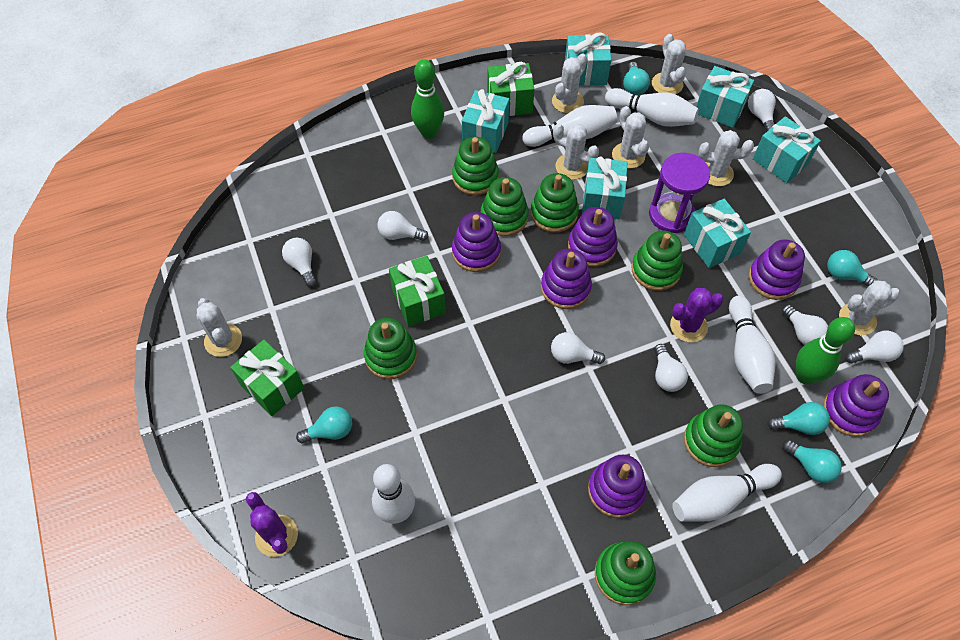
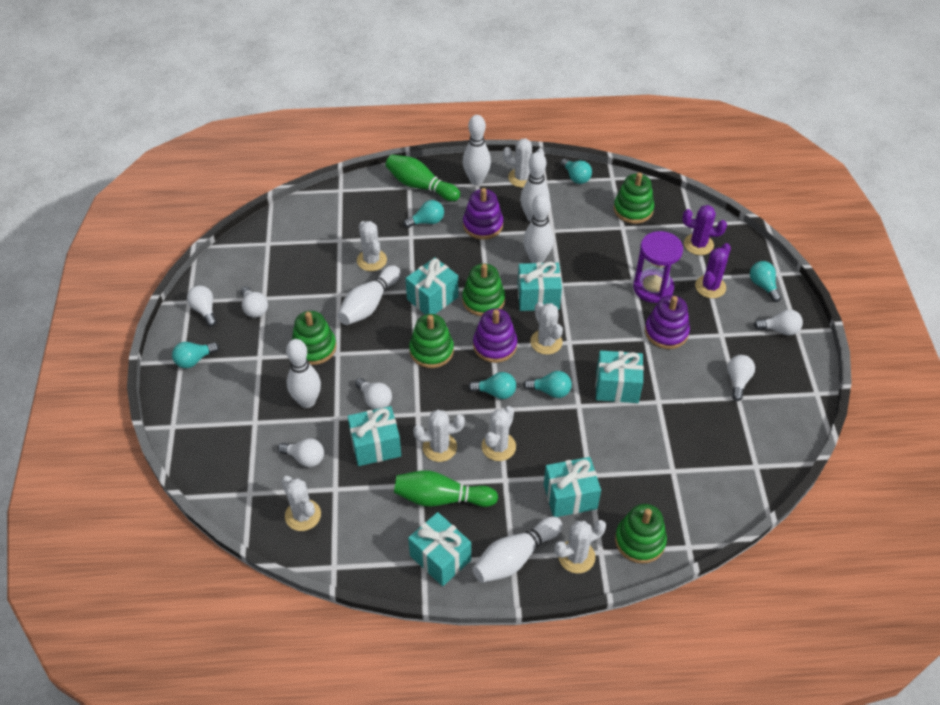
green gift: [230,340,304,416] [389,256,446,327] [487,62,534,116] = 3 -> none = 0
green stacking toy: [364,318,417,379] [452,137,499,195] [481,177,529,236] [530,173,579,232] [595,541,656,605] [632,230,683,291] [684,404,743,467] = 7 -> [292,311,336,365] [409,314,454,368] [462,264,505,316] [614,172,654,224] [615,504,667,564] = 5
purple stacking toy: [452,212,501,272] [541,249,592,309] [568,207,618,267] [588,455,647,518] [748,239,805,300] [823,374,889,437] = 6 -> [463,188,503,240] [473,308,517,363] [645,295,690,349] = 3
turquoise light bulb: [296,406,352,444] [623,62,650,95] [767,402,830,435] [782,440,842,483] [827,250,878,286] = 5 -> [172,342,219,368] [403,200,444,228] [468,372,516,399] [523,371,572,398] [560,159,592,184] [750,261,781,302] = 6
white bowling pin: [372,464,415,524] [523,105,617,147] [605,88,699,127] [672,464,782,522] [729,296,776,394] = 5 -> [286,339,321,408] [337,265,400,325] [463,115,491,185] [472,517,562,583] [520,152,550,222] [523,194,554,263] = 6
white light bulb: [282,238,316,287] [377,211,429,241] [551,332,605,364] [654,344,688,392] [748,89,776,132] [782,304,828,345] [845,331,904,364] = 7 -> [187,286,217,326] [241,286,268,318] [278,438,324,467] [355,378,392,409] [727,355,755,401] [754,309,803,336] = 6

